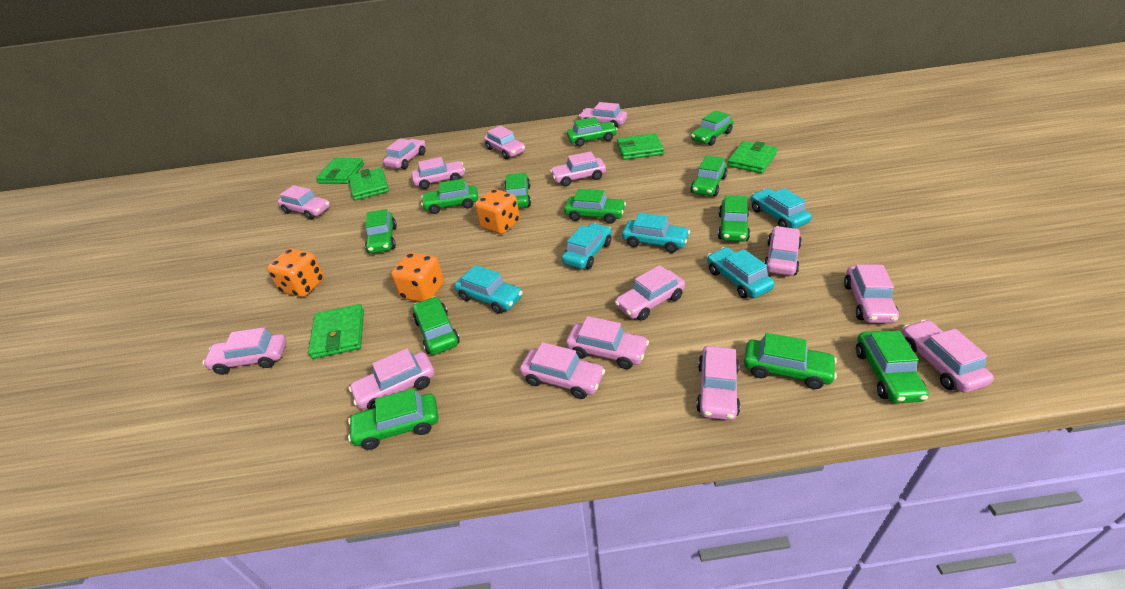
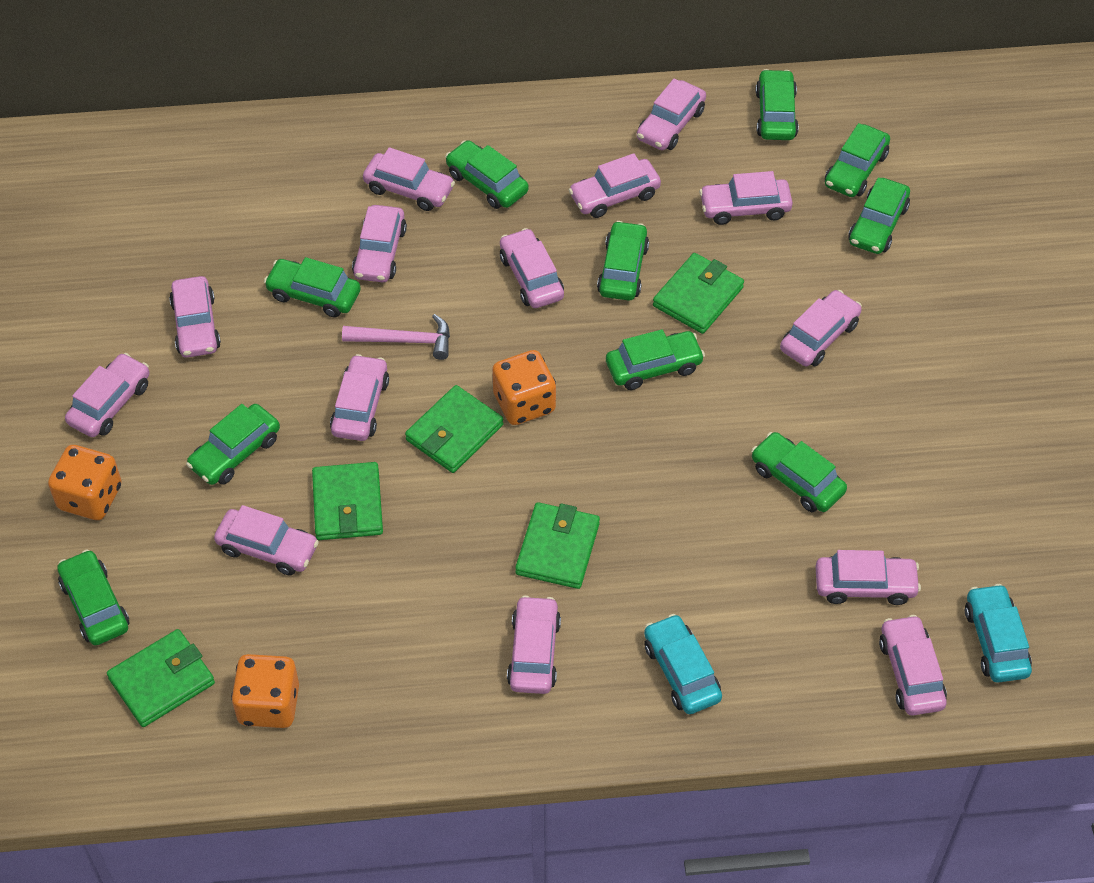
green car: [348,388,438,450] [365,209,397,254] [413,296,460,355] [421,179,478,214] [504,173,531,208] [564,189,626,224] [567,117,617,147] [690,155,727,196] [691,110,734,146] [718,195,750,242] [744,333,837,389] [856,330,929,403] = 12 -> [57,550,129,645] [186,404,280,485] [264,257,361,318] [445,140,529,209] [597,221,649,301] [606,329,705,390] [751,432,847,512] [755,69,799,140] [825,123,890,197] [848,178,910,254] = 10
pink car: [202,327,287,375] [278,185,330,220] [349,348,435,409] [383,139,426,169] [412,157,465,189] [484,126,525,159] [520,342,605,399] [550,151,606,186] [566,316,649,369] [579,102,627,127] [615,265,685,321] [696,346,740,420] [764,226,802,276] [844,265,899,323] [901,320,994,393] = 15 -> [65,353,150,437] [169,276,221,358] [214,505,319,576] [330,354,389,441] [352,205,407,282] [363,147,455,211] [500,228,564,308] [507,595,561,694] [569,153,661,218] [637,78,706,150] [699,171,793,225] [780,290,862,366] [815,550,921,605] [879,615,947,715] = 14
pink hammer: none = 0 -> [342,314,450,360] = 1
turquoise car: [455,265,523,314] [562,223,612,269] [622,213,690,253] [707,247,775,298] [751,188,812,228] = 5 -> [644,614,722,714] [965,584,1032,683] = 2

